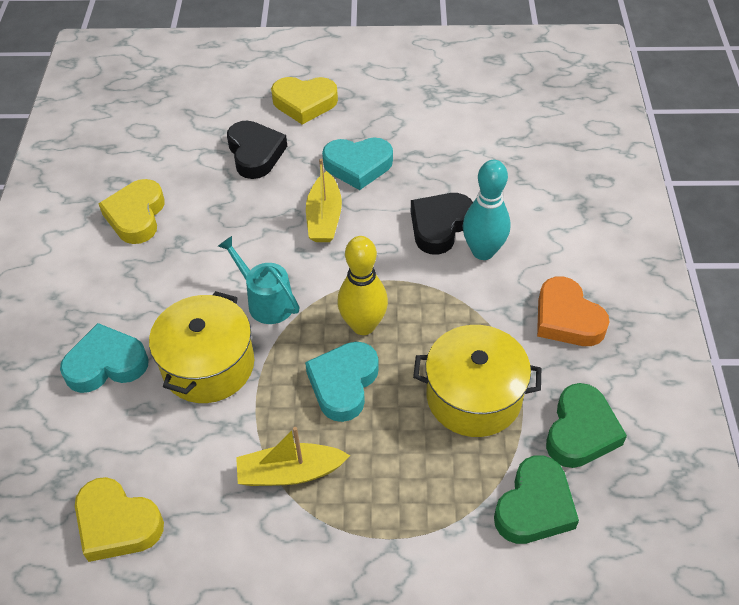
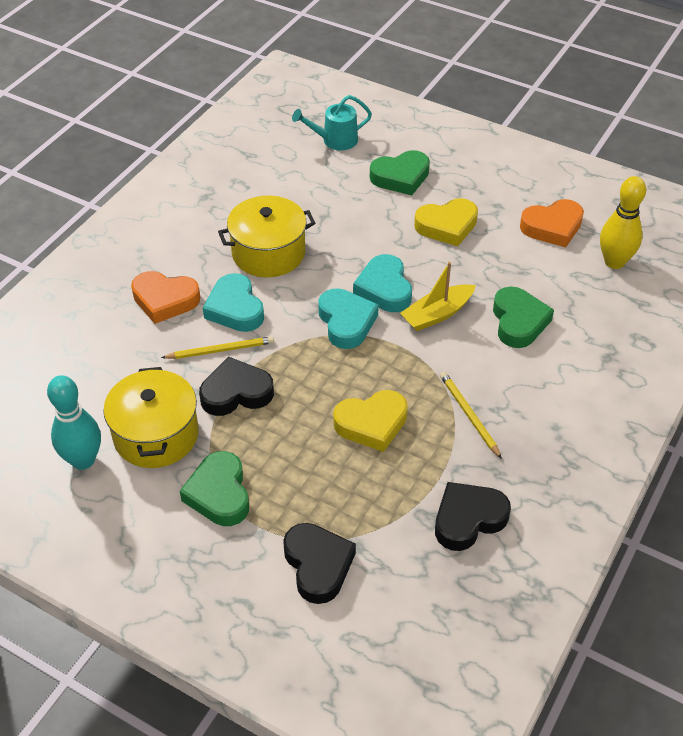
black heart: [227,121,287,179] [411,193,473,255] = 2 -> [199,357,274,416] [283,523,356,604] [435,482,511,551] = 3
green heart: [494,455,579,544] [546,383,627,468] = 2 -> [180,451,249,526] [370,150,430,195] [493,286,554,348] = 3
orange heart: [537,276,610,346] = 1 -> [131,271,200,324] [520,199,584,248] = 2
yellow boat: [236,427,350,486] [306,159,342,242] = 2 -> [400,262,476,331] = 1
yellow heart: [75,477,164,562] [98,179,165,244] [271,77,338,125] = 3 -> [333,390,408,452] [414,198,478,246] = 2
yellow pencil: none = 0 -> [161,336,274,359] [440,372,502,459] = 2

